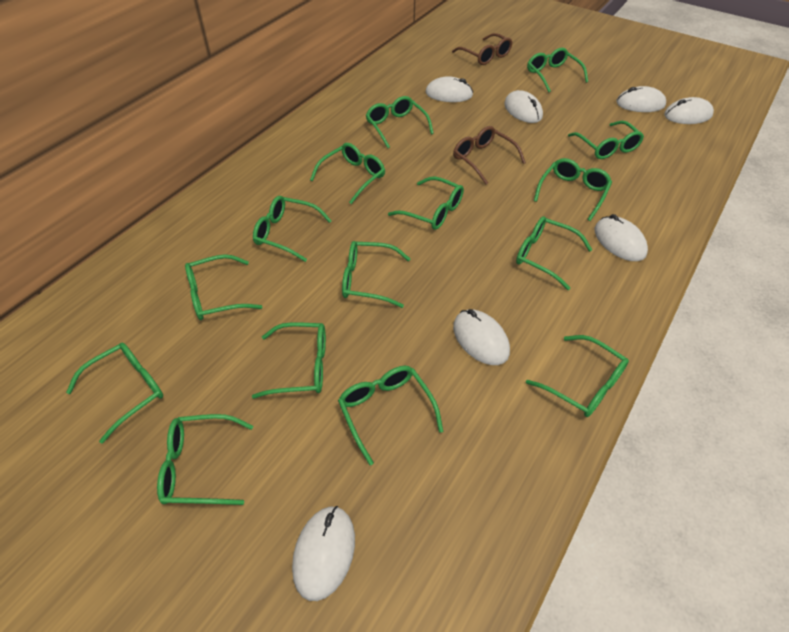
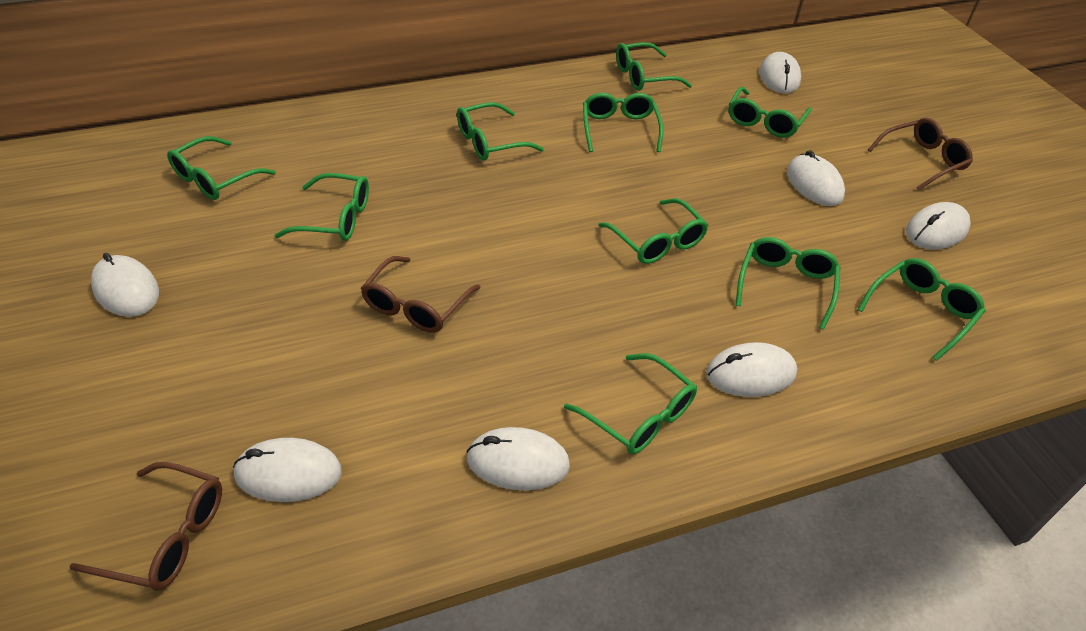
brown glasses: [452,33,512,65] [453,126,526,184] = 2 -> [69,462,222,591] [361,256,481,333] [868,118,973,190] = 3
green glasses: [66,343,163,444] [157,414,253,505] [185,254,262,320] [252,322,326,399] [253,196,332,262] [310,143,385,204] [338,366,443,465] [342,241,410,308] [366,96,434,148] [388,177,464,230] [516,216,592,290] [526,335,629,417] [527,48,588,92] [534,158,612,221] [568,121,644,159] = 15 -> [167,136,276,200] [274,173,369,241] [457,102,544,161] [564,353,697,455] [583,93,663,152] [598,198,708,264] [616,42,692,91] [729,87,812,138] [735,237,840,330] [858,258,986,361] = 10

